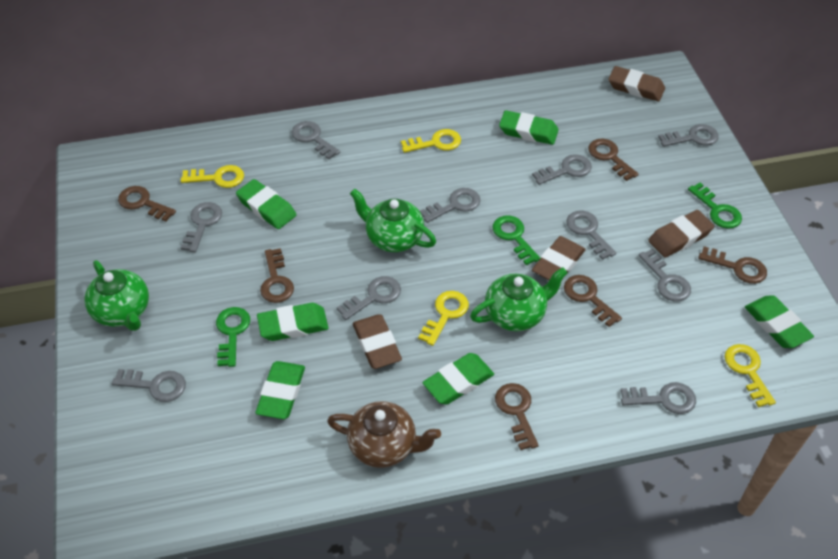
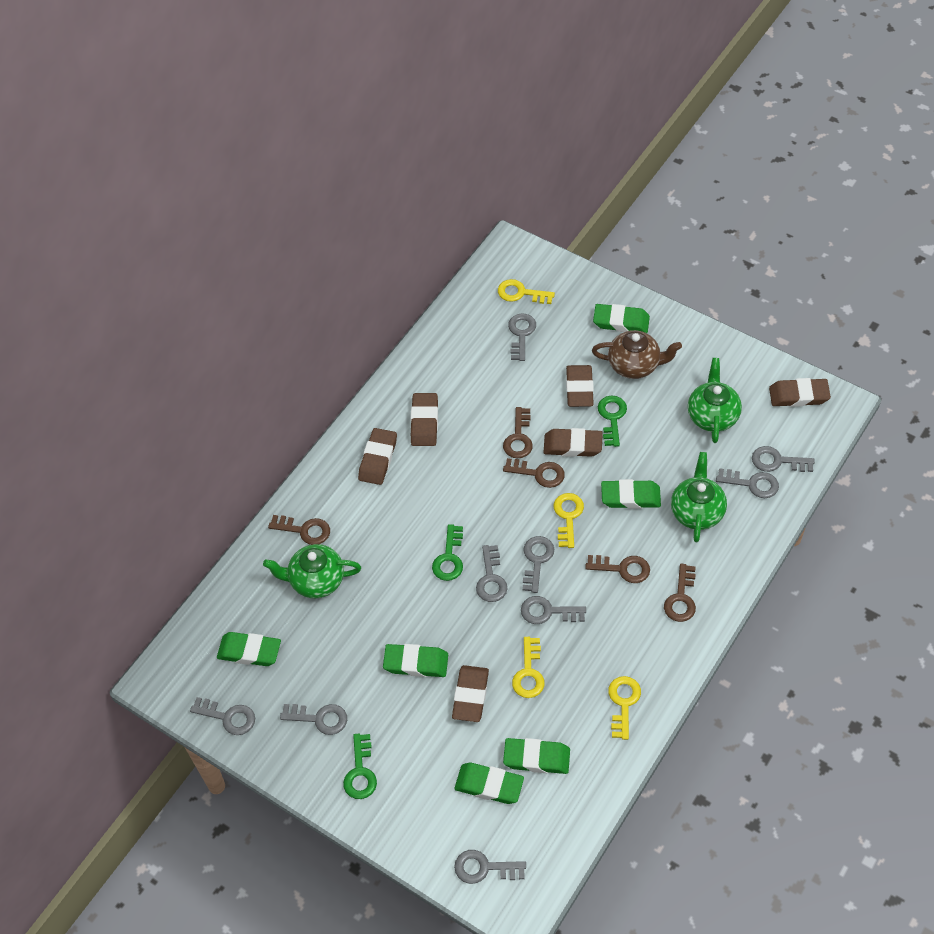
brown eraser: [353,314,402,369] [532,236,586,280] [608,66,665,101] [648,210,714,257] = 4 -> [358,428,397,485] [411,393,438,446] [452,665,489,722] [544,428,603,457] [566,365,594,407] [769,378,831,407] = 6
brown key: [118,186,176,221] [260,248,294,303] [495,383,539,450] [564,275,622,327] [588,138,639,181] [698,246,767,284] = 6 -> [268,515,330,545] [503,407,533,459] [503,458,565,488] [585,555,650,583] [664,564,696,622] = 5
grey key: [112,369,186,402] [181,202,222,252] [292,121,340,159] [337,276,401,320] [420,188,480,223] [532,154,592,185] [566,211,616,260] [621,382,696,414] [639,249,691,301] [658,124,719,147] = 10 -> [190,697,255,735] [280,704,347,735] [454,850,526,884] [476,545,508,602] [508,313,536,361] [521,596,586,624] [522,536,554,593] [716,468,779,498] [752,446,815,472] = 9

